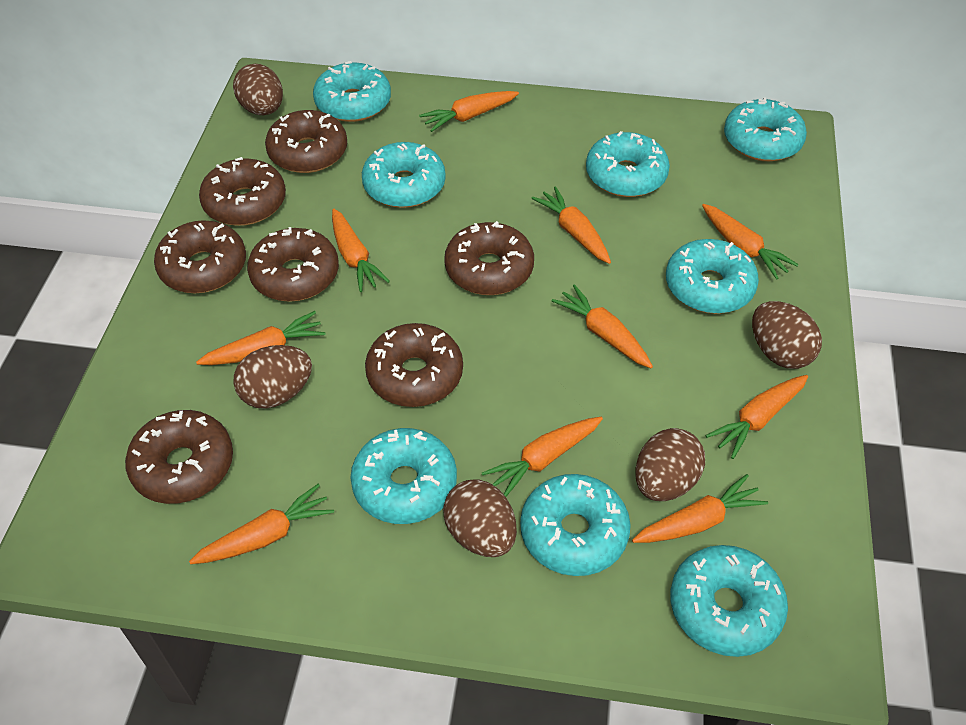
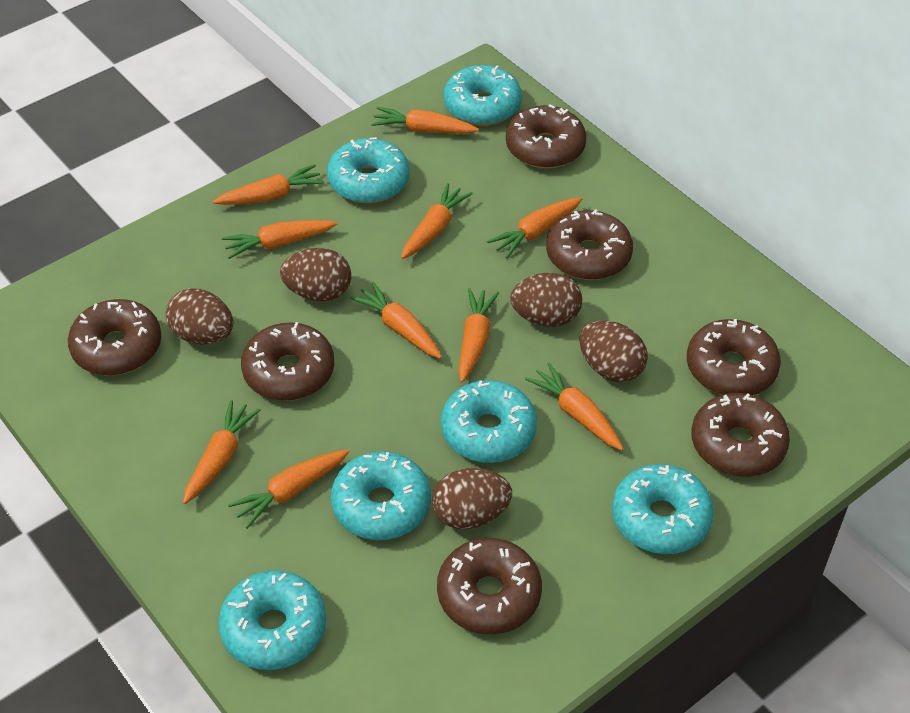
turquoise donut: [313,61,391,122] [351,428,457,524] [362,142,446,208] [520,474,631,576] [586,131,670,197] [666,239,759,314] [670,545,788,657] [724,98,807,161] = 8 -> [218,570,326,670] [327,137,410,203] [331,451,431,540] [441,380,537,463] [444,65,522,126] [612,464,714,554] = 6

